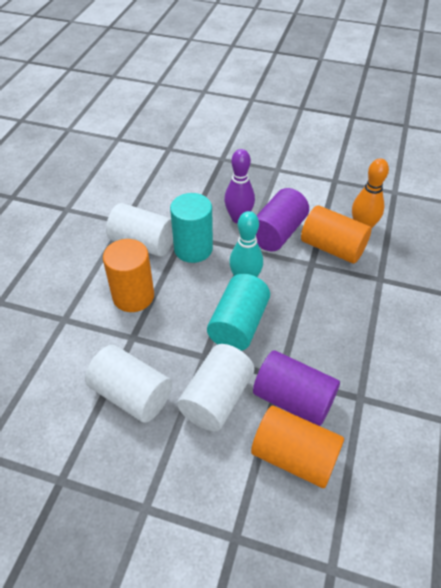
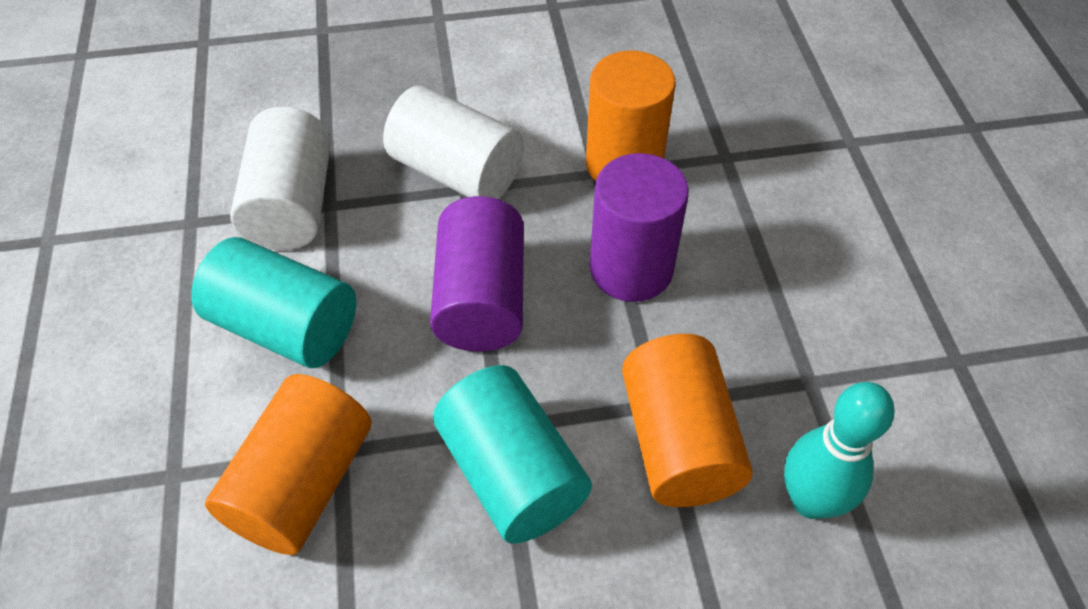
orange bowling pin: [352,158,389,228] = 1 -> none = 0
purple bowling pin: [224,149,255,224] = 1 -> none = 0
white cylinder: [85,345,172,423] [106,203,173,257] [177,344,254,431] = 3 -> [230,107,331,250] [383,85,524,199] = 2

